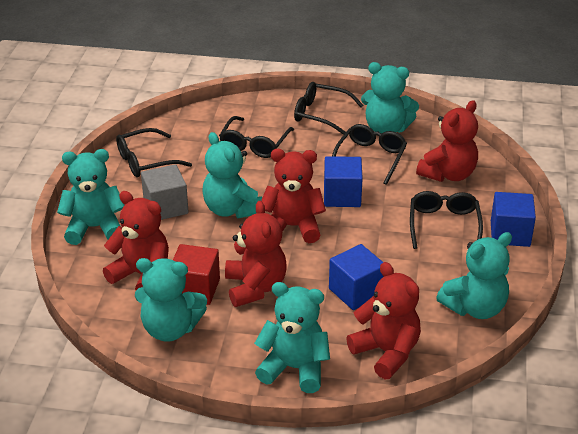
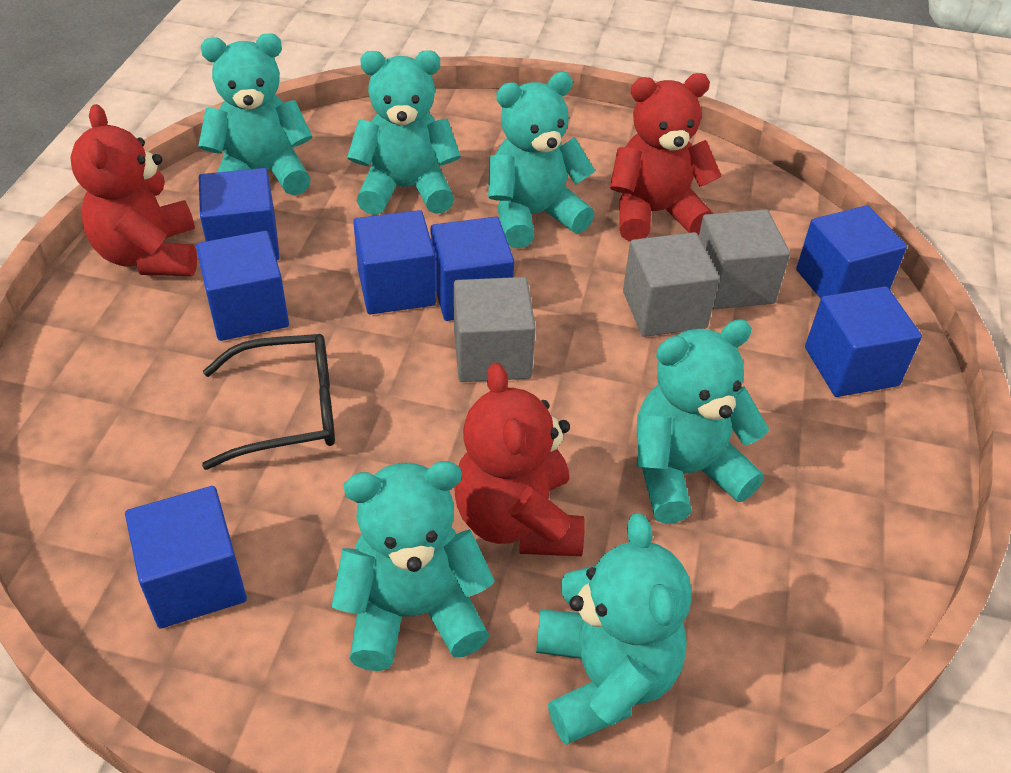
black glasses: [116,128,192,177] [219,116,294,158] [294,82,364,135] [332,124,407,185] [410,191,483,249] = 5 -> [202,334,335,470] = 1
blue cube: [324,156,363,207] [329,244,384,310] [491,192,536,247] = 3 -> [125,486,247,628] [196,231,289,341] [199,168,280,260] [353,210,436,314] [430,217,514,321] [796,205,907,299] [805,286,922,397] = 7
grey cube: [141,164,189,220] = 1 -> [454,277,536,382] [623,232,720,337] [699,209,790,309] = 3
red cube: [173,244,220,305] = 1 -> none = 0
red teddy bear: [103,191,169,290] [225,201,287,307] [261,149,326,243] [346,262,421,379] [416,100,478,182] = 5 -> [70,104,197,276] [454,362,585,556] [610,73,722,241] = 3

